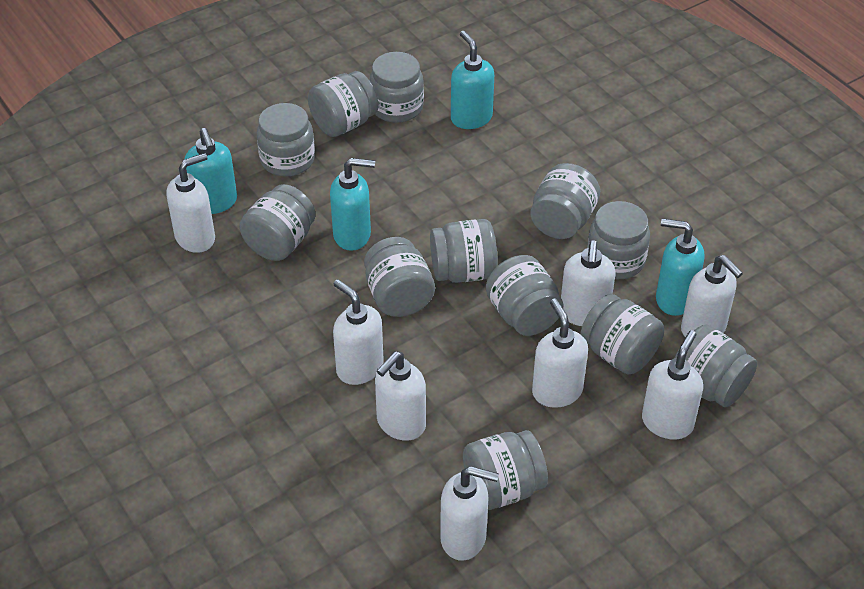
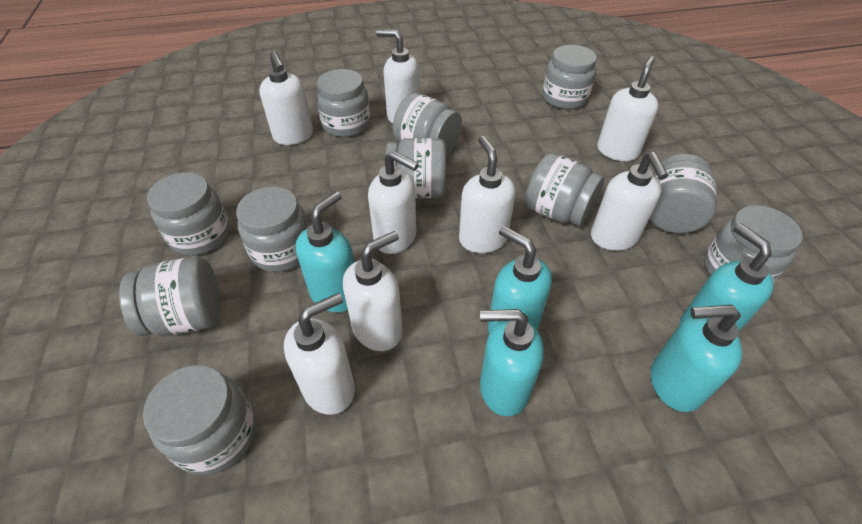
grey jar: [240,184,316,261] [257,103,315,176] [308,71,378,137] [364,237,435,317] [369,52,424,123] [430,219,498,283] [463,430,548,510] [486,255,564,336] [530,163,600,239] [580,294,664,375] [587,201,650,279] [675,325,757,407] = 12 -> [119,257,221,336] [143,365,256,475] [147,172,230,256] [236,187,309,272] [316,69,370,137] [386,138,446,198] [393,93,462,156] [525,153,604,226] [543,45,597,110] [649,154,717,234] [704,205,803,283] = 11
turquoise soap dispenser: [184,128,237,214] [330,158,375,251] [451,31,494,129] [656,219,704,316] = 4 -> [296,191,354,312] [480,309,544,416] [488,226,552,333] [651,305,742,412] [679,223,773,331] = 5

